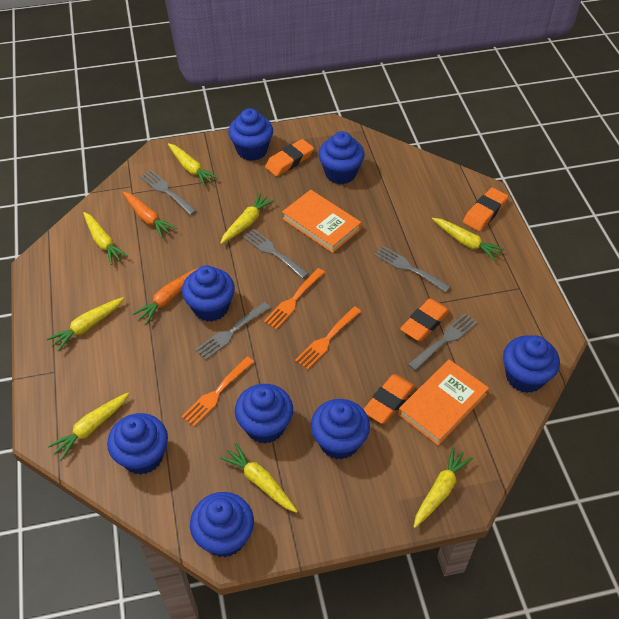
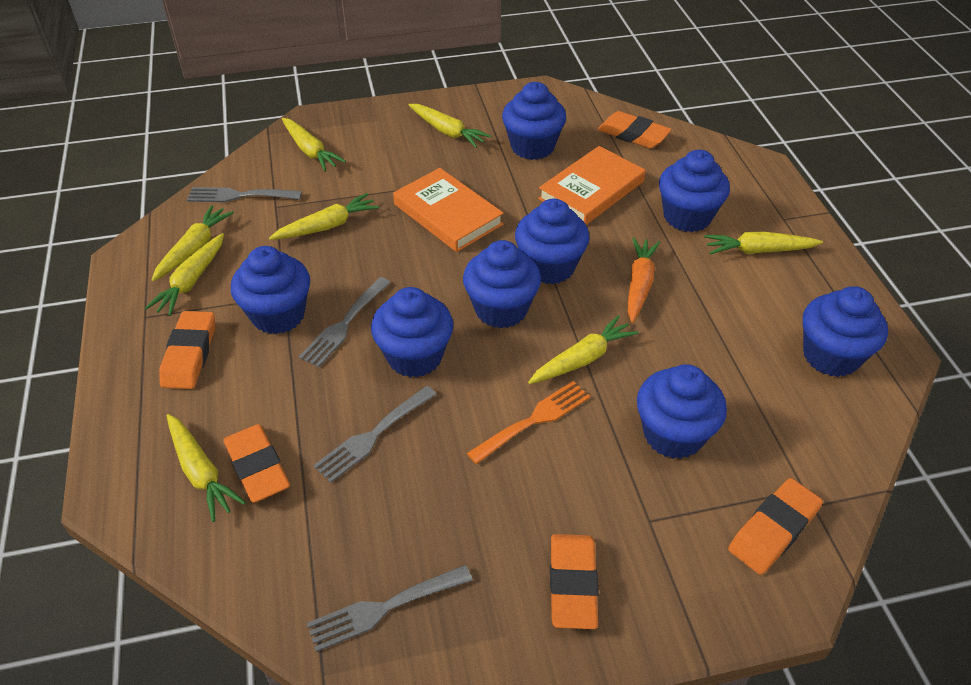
grey fork: [140,170,196,215] [195,302,271,360] [243,229,309,279] [374,246,451,293] [408,313,477,371] = 5 -> [187,187,302,202] [299,277,391,367] [307,565,472,652] [313,386,437,483] = 4
orange carrot: [123,192,176,238] [133,268,198,324] = 2 -> [628,237,660,323] = 1
orange eraser: [265,139,314,177] [364,374,415,424] [400,298,450,341] [463,187,508,231] = 4 -> [159,311,215,389] [223,424,290,503] [550,534,599,629] [598,111,672,149] [728,478,823,575] = 5
orange fork: [181,357,254,427] [264,268,325,330] [295,306,361,370] = 3 -> [467,381,590,464] = 1

